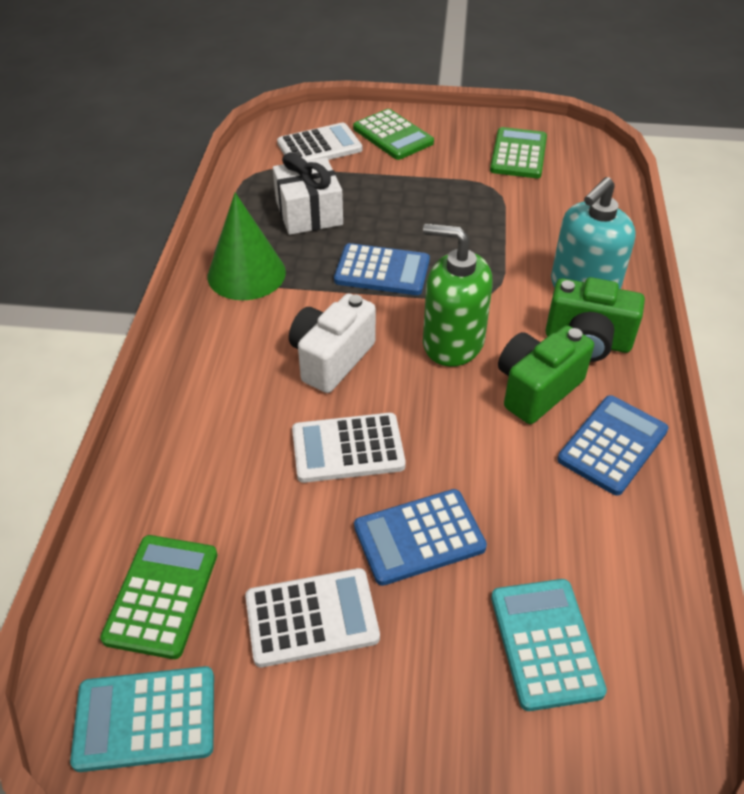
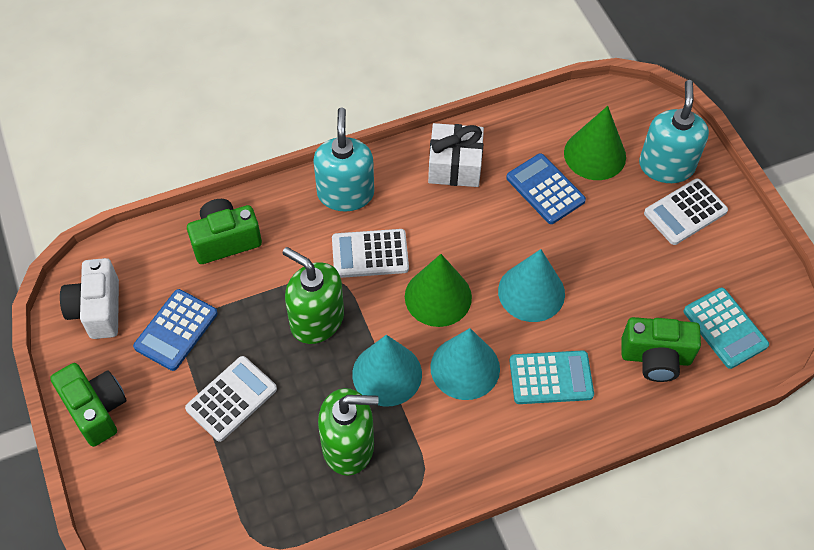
blue calculator: [334,243,430,295] [354,489,487,586] [557,395,668,496] = 3 -> [133,289,218,371] [506,153,586,224] = 2
green calculator: [100,535,218,659] [353,109,434,160] [490,127,547,178] = 3 -> none = 0
green camera: [498,326,594,424] [545,277,645,362] = 2 -> [50,363,127,447] [187,199,262,264] [621,317,701,382] = 3
green cone: [208,193,286,300] = 1 -> [405,254,472,327] [564,106,626,180] = 2
green soap dispenser: [423,223,493,367] = 1 -> [283,247,344,344] [318,388,379,476] = 2
turquoise cone: none = 0 -> [352,335,422,406] [430,328,500,400] [498,249,565,322] = 3
turquoise soap dispenser: [551,177,636,289] = 1 -> [313,108,374,212] [639,80,709,183] = 2

